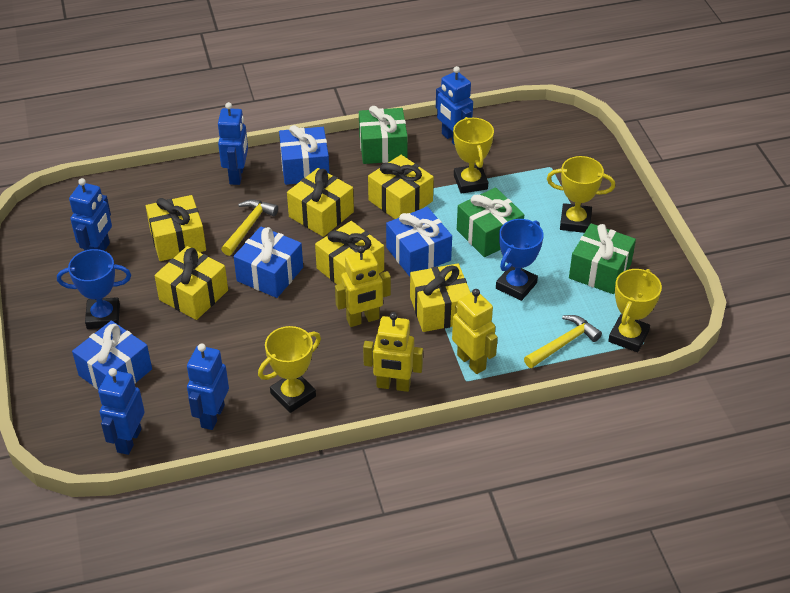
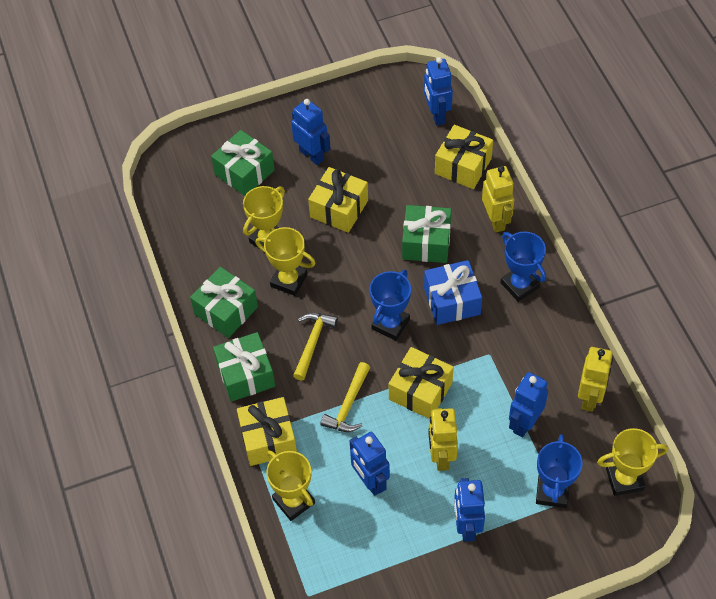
blue gift: [72,321,152,390] [234,226,303,298] [279,125,330,185] [386,207,452,277] = 4 -> [424,260,482,325] = 1
blue trophy: [57,249,131,329] [496,219,544,301] = 2 -> [370,270,411,341] [500,232,546,302] [536,434,583,508] = 3
green gift: [359,106,408,164] [457,188,524,257] [569,223,636,294] = 3 -> [190,267,258,338] [211,130,275,196] [213,332,275,402] [402,205,452,263] = 4
yellow gift: [146,195,206,261] [154,246,228,320] [287,168,354,237] [315,221,384,285] [368,155,434,219] [410,263,471,332] = 6 -> [237,397,297,466] [308,167,368,233] [389,347,454,419] [435,125,493,189] = 4

